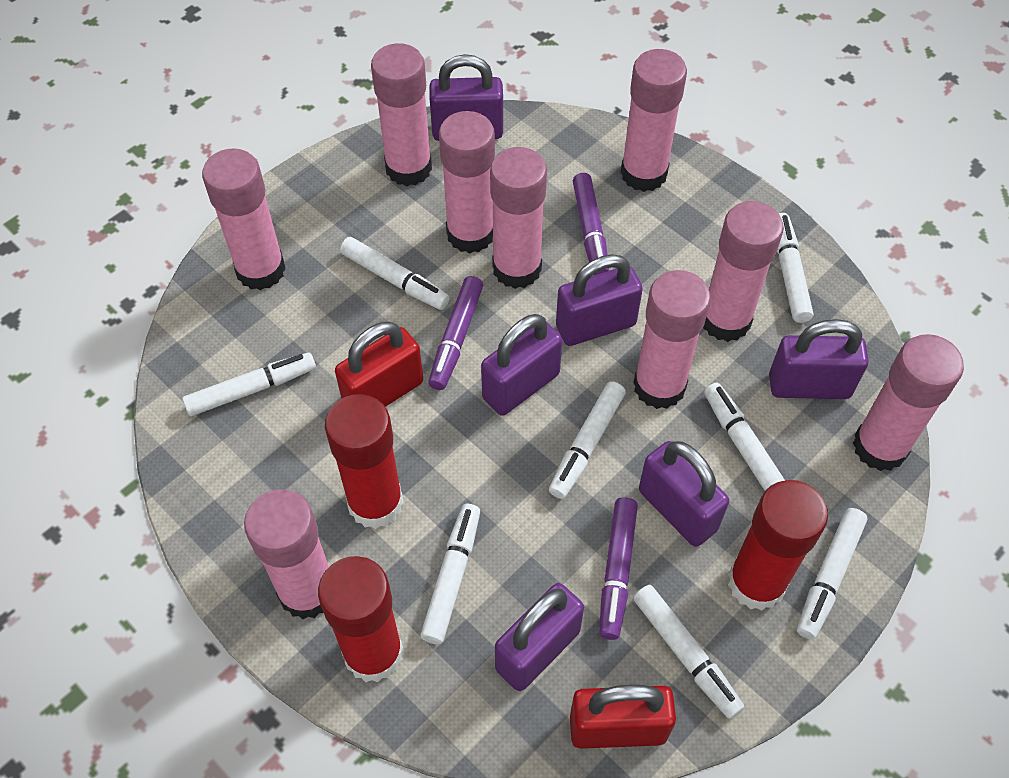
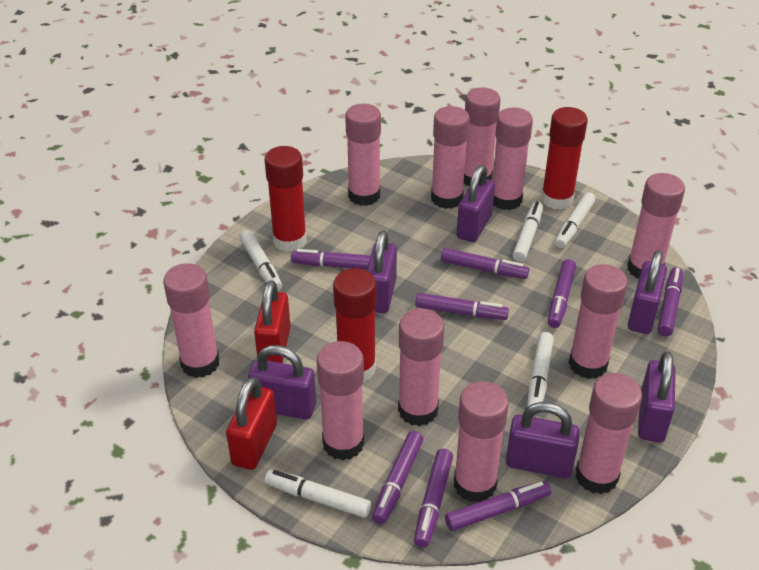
pink glue stick: [202,148,286,290] [244,489,329,619] [371,43,432,186] [439,111,495,253] [490,147,547,289] [621,49,687,192] [633,270,711,409] [703,201,784,342] [853,334,964,471] = 9 -> [163,263,220,378] [317,341,364,461] [345,104,381,206] [398,309,444,426] [431,106,470,209] [454,381,509,502] [464,87,500,186] [492,107,533,210] [569,264,628,379] [575,373,642,494] [627,173,685,279] = 11
purple marker: [428,276,483,390] [573,173,609,276] [599,497,638,640] = 3 -> [291,249,371,269] [372,431,423,524] [414,449,453,547] [415,293,509,320] [441,248,529,279] [445,481,551,531] [548,259,576,328] [658,267,683,336] = 8
white marker: [182,352,316,416] [340,237,450,310] [420,504,480,644] [549,381,626,499] [633,585,744,719] [704,383,785,491] [777,213,813,323] [797,508,867,640] = 8 -> [240,230,282,291] [265,469,371,518] [513,201,543,262] [527,332,554,407] [555,192,596,248] = 5

